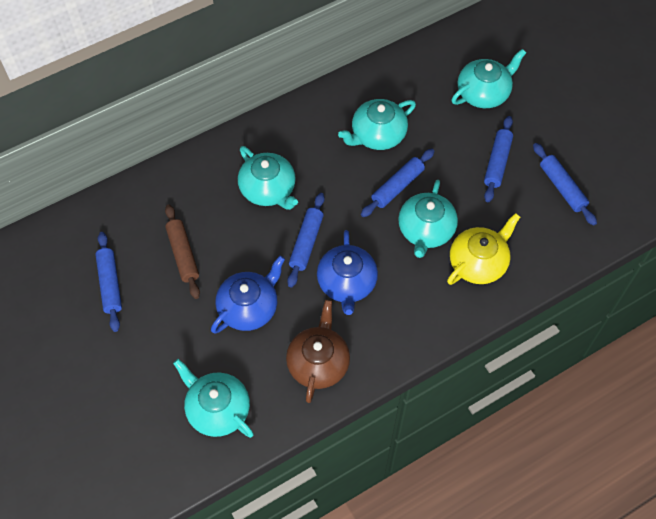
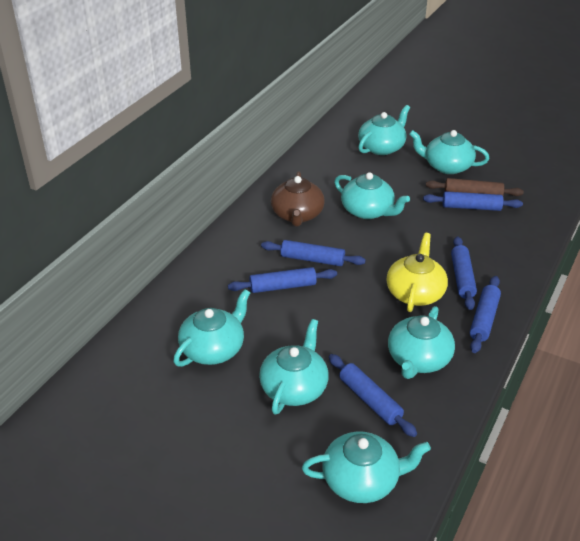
blue rolling pin: [95,232,122,332] [287,193,325,288] [361,149,435,217] [484,116,513,202] [533,143,597,226] = 5 -> [228,267,337,293] [261,240,366,266] [329,354,417,437] [423,191,523,211] [451,236,477,310] [470,276,501,353] = 6
blue teapot: [211,255,285,334] [317,230,378,315] = 2 -> none = 0
turquoise teapot: [173,359,254,438] [238,146,298,210] [338,99,416,150] [398,180,458,258] [451,49,526,108] = 5 -> [173,289,250,367] [259,319,329,415] [302,431,431,503] [334,172,410,219] [358,105,410,155] [388,306,455,379] [409,130,489,174] = 7

